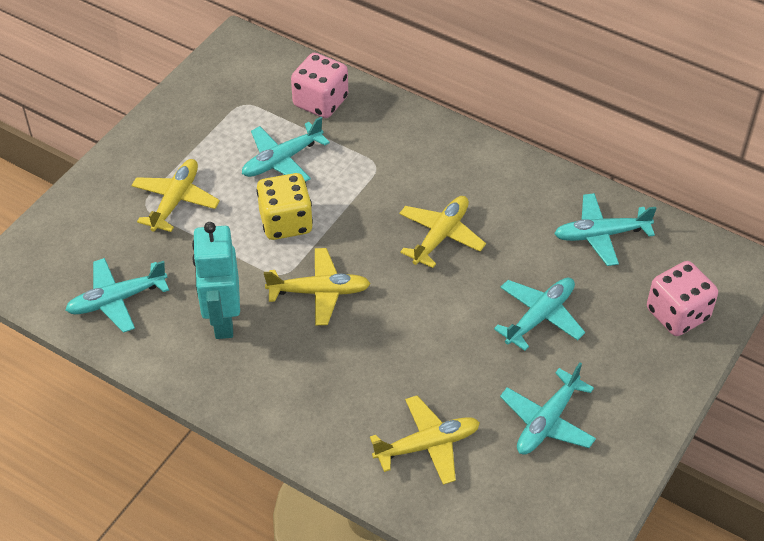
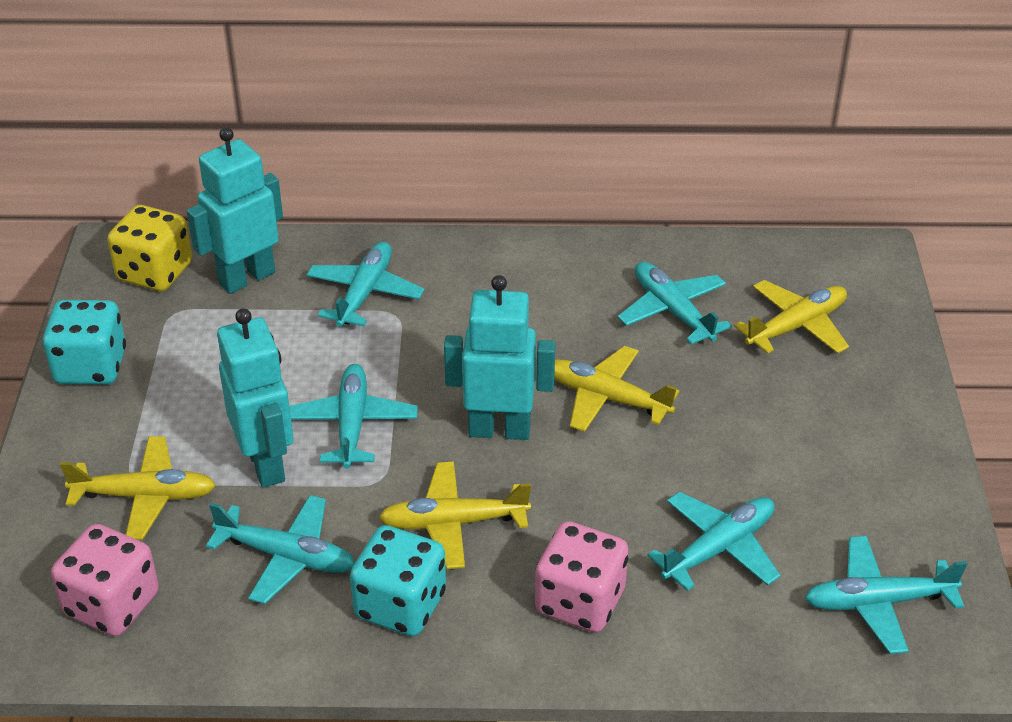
turquoise dice: none = 0 -> [43,300,126,385] [350,525,446,636] = 2
turquoise plane: [65,258,169,333] [242,117,330,181] [494,278,585,351] [500,362,596,455] [554,193,657,266] = 5 -> [206,495,355,604] [289,364,418,469] [306,242,424,327] [618,262,732,344] [647,492,781,591] [805,536,967,654] = 6
turquoise robot: [192,222,240,339] = 1 -> [187,127,283,294] [217,308,294,488] [444,275,555,440] = 3

